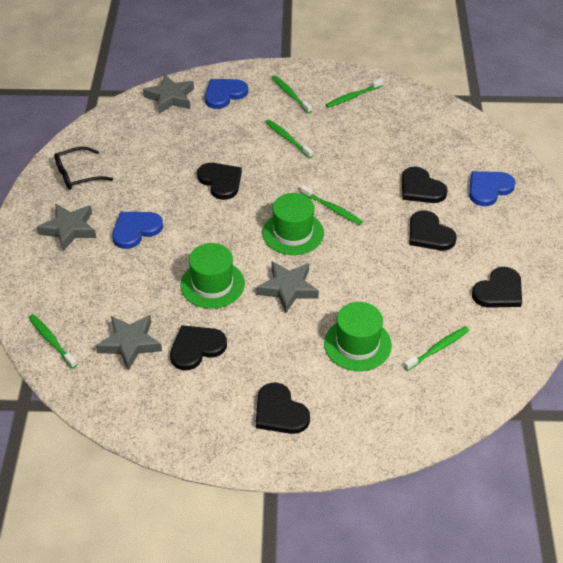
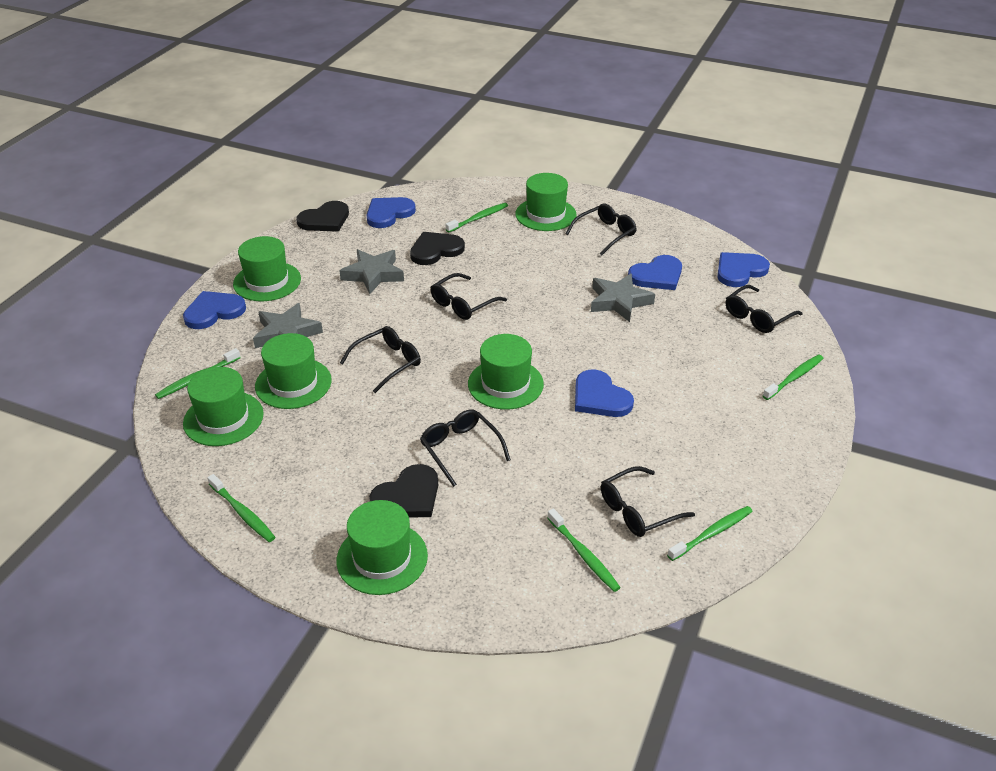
black glasses: [54,146,113,190] = 1 -> [340,326,421,393] [420,409,511,487] [431,273,507,320] [565,204,637,256] [601,466,695,537] [726,285,803,333] = 6
black heart: [170,325,227,370] [197,163,242,200] [256,383,310,434] [401,167,448,203] [409,210,457,250] [472,267,522,308] = 6 -> [296,201,349,232] [369,464,438,518] [410,232,465,265] = 3
blue heart: [112,212,163,249] [205,79,248,109] [469,171,516,206] = 3 -> [183,291,246,329] [366,197,416,228] [575,369,634,417] [628,255,682,290] [717,252,770,287] = 5
green hat: [180,243,245,309] [262,193,324,255] [324,302,392,371] = 3 -> [183,367,264,446] [233,236,301,301] [255,333,332,409] [337,500,428,595] [468,334,544,410] [515,173,577,231] = 6
grey star: [37,204,96,251] [96,315,162,371] [143,75,194,114] [257,261,319,313] = 4 -> [253,303,323,348] [339,249,404,294] [591,274,655,322] = 3

